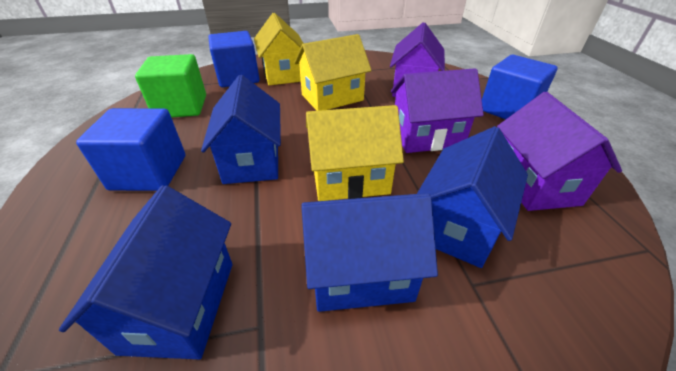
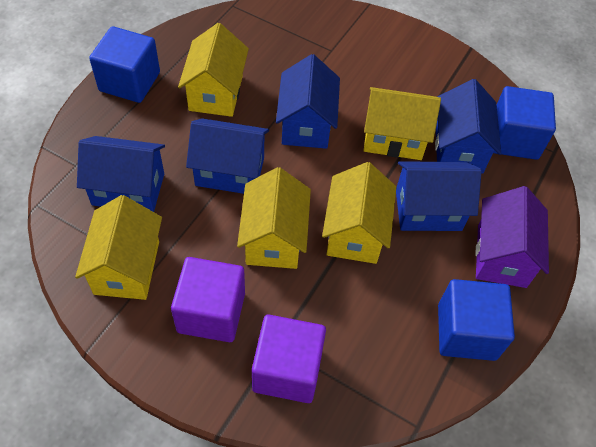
blue house: [59,185,232,359] [201,75,281,184] [301,193,438,312] [417,126,528,268] = 4 -> [77,136,165,212] [186,118,269,194] [276,54,340,149] [396,161,482,231] [435,79,501,174] = 5
green cube: [135,54,206,118] = 1 -> none = 0
purple cube: none = 0 -> [171,257,245,342] [252,315,326,403] = 2
purple house: [390,22,445,97] [391,68,484,153] [497,92,622,211] = 3 -> [475,186,549,288] = 1
yellow house: [254,13,304,85] [294,34,371,111] [306,105,404,201] = 3 -> [75,195,162,300] [178,23,249,117] [237,167,311,269] [322,162,396,264] [364,87,441,160] = 5

